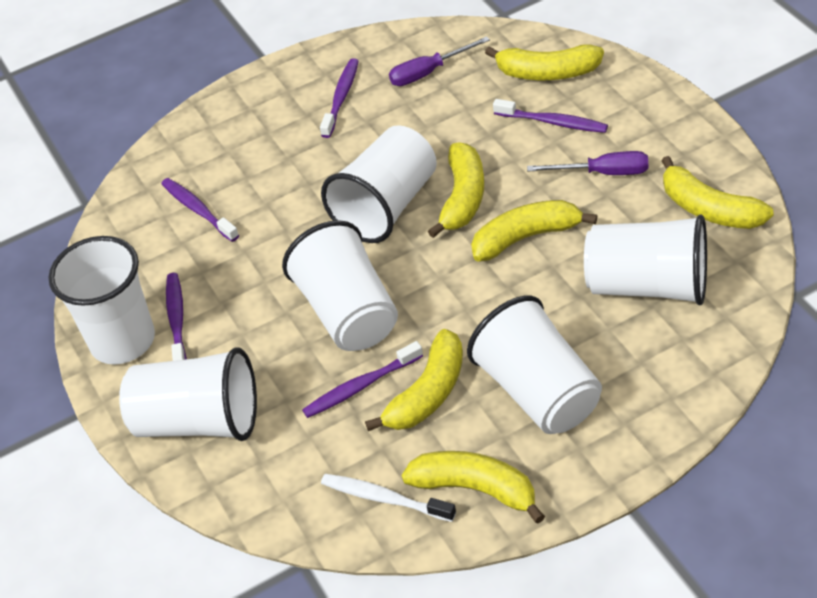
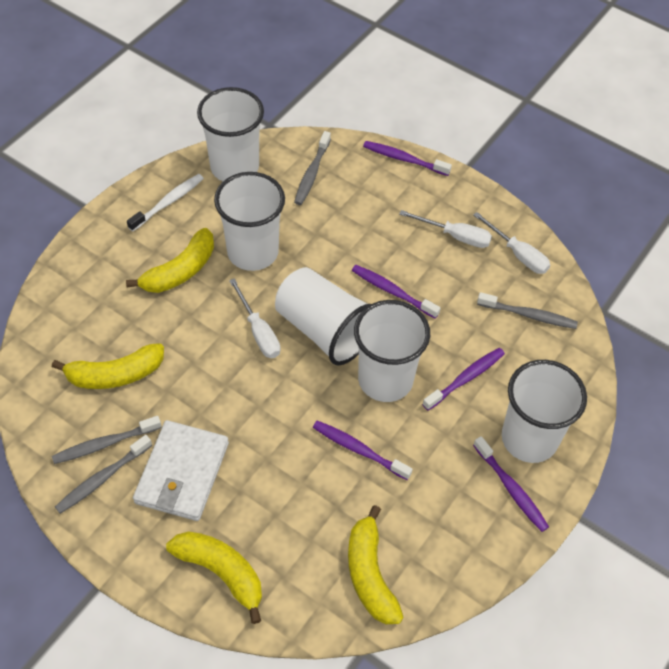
grey toothbrush: none = 0 -> [52,416,161,464] [55,435,152,514] [294,131,331,205] [477,292,578,329] = 4
purple screwdriver: [389,36,490,86] [527,151,648,175] = 2 -> none = 0
white cup: [48,236,155,365] [119,347,257,441] [282,220,398,351] [321,125,437,243] [467,296,602,434] [584,214,707,305] = 6 -> [197,87,264,181] [214,172,285,271] [275,267,371,365] [354,300,430,402] [502,360,587,463] = 5
white screwdriver: none = 0 -> [229,278,280,358] [399,210,492,248] [473,212,550,274] = 3
white wallet: none = 0 -> [133,420,229,521] = 1
yellow banana: [365,329,463,431] [401,451,545,524] [428,142,484,238] [471,200,597,262] [485,44,604,80] [661,156,774,229] = 6 -> [52,343,164,389] [126,228,214,293] [166,531,262,624] [348,505,404,624] = 4

